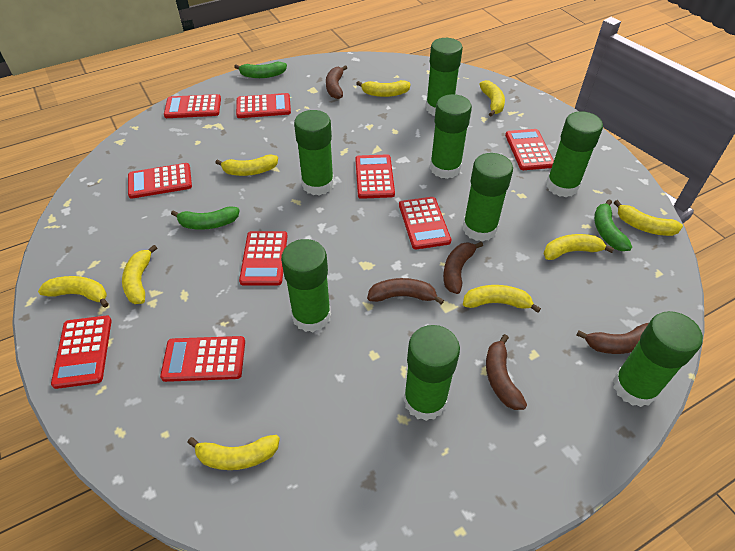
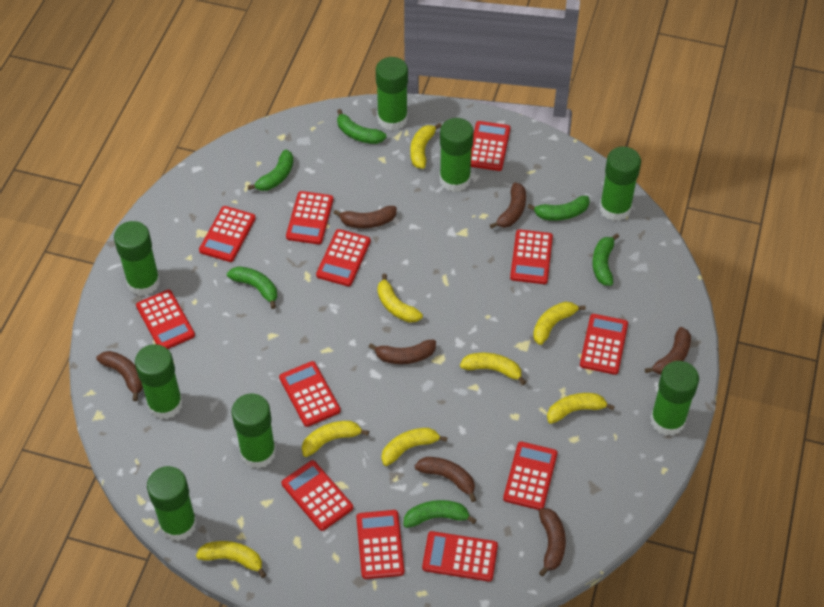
brown banana: [326,65,347,99] [367,278,444,305] [443,242,483,294] [486,334,527,410] [576,323,649,354] = 5 -> [96,351,143,401] [333,206,397,228] [369,340,436,364] [415,457,476,502] [490,182,526,229] [539,508,566,576] [645,327,691,375] = 7
green banana: [171,206,240,230] [234,62,287,78] [594,199,632,251] = 3 -> [227,266,277,309] [248,150,293,191] [337,109,386,144] [403,500,476,528] [528,196,590,221] [592,233,619,286] = 6
red calculator: [51,315,112,389] [128,163,192,199] [160,336,245,382] [164,94,221,118] [236,93,291,118] [239,231,288,286] [355,154,395,199] [399,197,451,249] [505,129,554,170] = 9 -> [136,290,195,349] [199,206,256,262] [279,361,341,427] [282,460,353,531] [286,191,333,244] [316,229,371,286] [356,510,404,579] [422,531,498,582] [471,121,510,171] [503,442,557,510] [510,229,553,284] [580,314,628,375] = 12
yellow banana: [38,276,108,308] [122,245,157,304] [187,435,280,470] [215,155,278,176] [356,80,411,97] [463,285,541,313] [479,80,505,117] [543,234,614,260] [614,200,683,236] = 9 -> [196,541,266,578] [302,421,369,457] [377,274,423,323] [381,428,447,466] [410,123,441,169] [460,353,526,385] [533,302,586,345] [547,393,615,424] = 8

